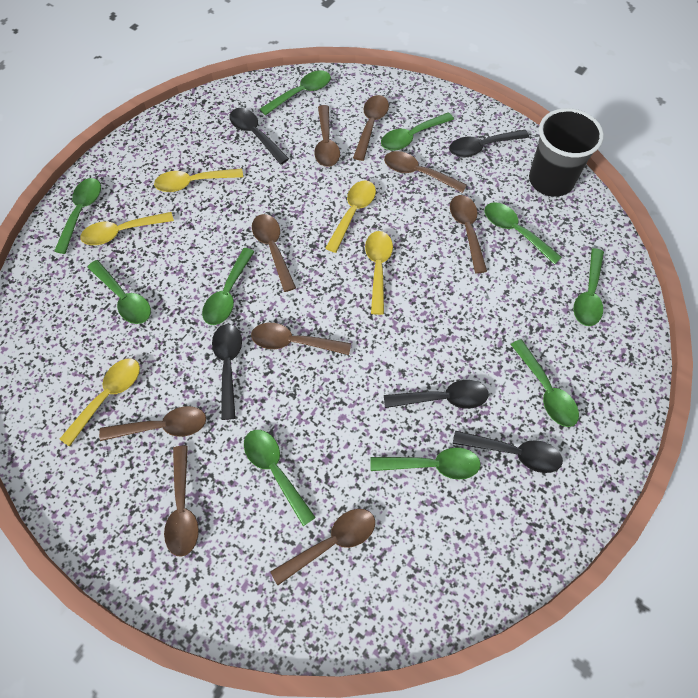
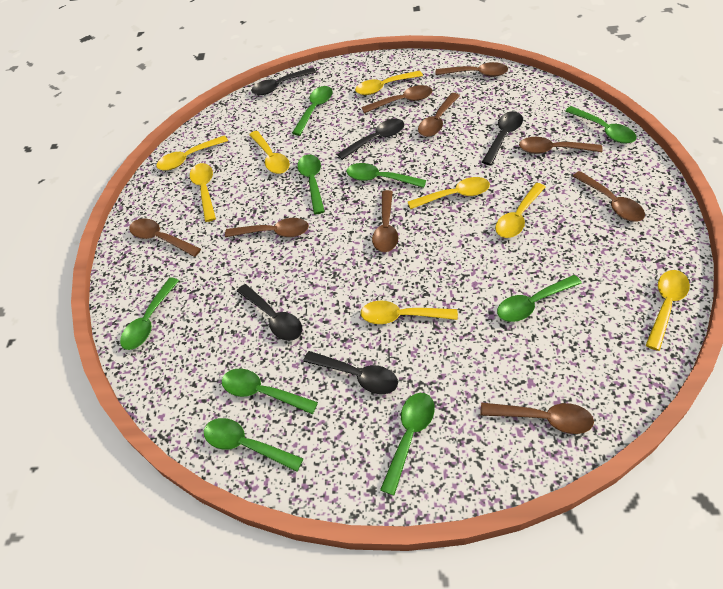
black cup: [529,108,604,197] = 1 -> none = 0
green spoon: [54,178,101,254] [87,260,151,324] [202,248,255,325] [244,430,316,526] [260,71,331,115] [370,448,481,480] [381,112,454,151] [484,202,562,265] [510,339,579,427] [574,248,604,326] = 10 -> [120,277,179,350] [204,418,303,472] [222,369,318,414] [292,86,333,136] [297,155,325,214] [346,163,426,188] [380,393,435,496] [497,275,582,322] [565,106,636,144] = 9
yellow spoon: [60,359,140,447] [80,212,174,245] [154,168,243,192] [325,180,376,253] [365,231,393,315] = 5 -> [156,136,228,171] [190,163,216,222] [249,131,290,174] [355,71,423,95] [360,300,458,324] [408,177,490,209] [495,183,546,238] [645,270,690,351] = 8

